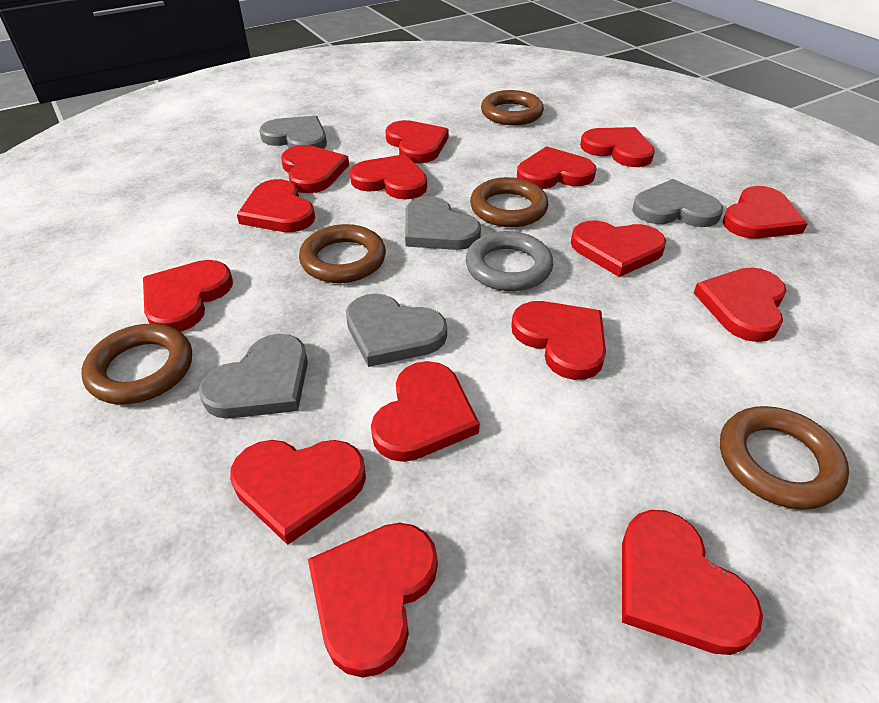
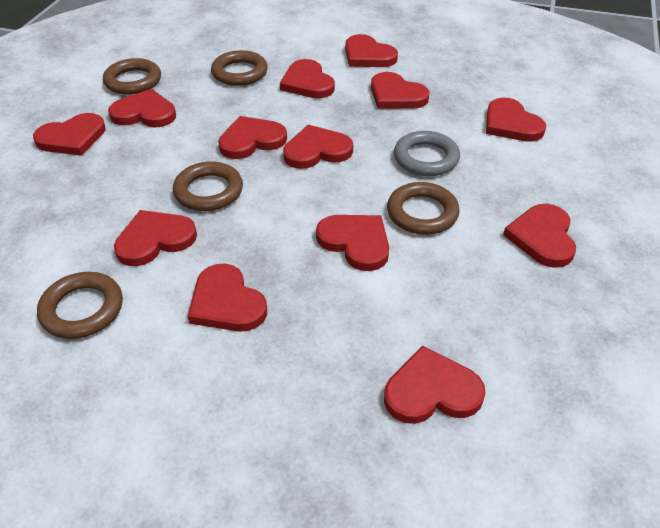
grey heart: [199,334,308,419] [259,116,327,149] [346,293,447,367] [405,196,481,250] [632,179,723,227] = 5 -> none = 0
red heart: [143,260,233,332] [230,440,366,545] [237,179,315,232] [281,145,349,193] [308,523,438,678] [350,154,427,199] [371,361,480,462] [385,120,449,163] [511,301,606,380] [517,146,596,189] [571,220,666,277] [580,127,655,167] [622,510,763,655] [694,267,787,342] [723,186,807,239] = 15 -> [33,113,106,156] [108,89,176,127] [114,210,197,266] [188,264,267,332] [218,116,287,159] [280,59,335,98] [283,125,353,169] [316,215,389,271] [345,34,398,67] [371,72,430,109] [384,346,486,424] [486,98,546,142] [503,204,576,268] = 13

